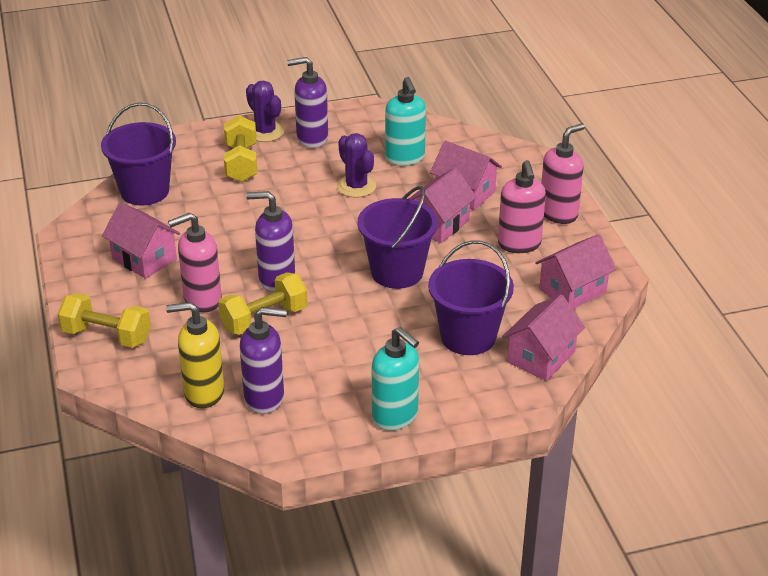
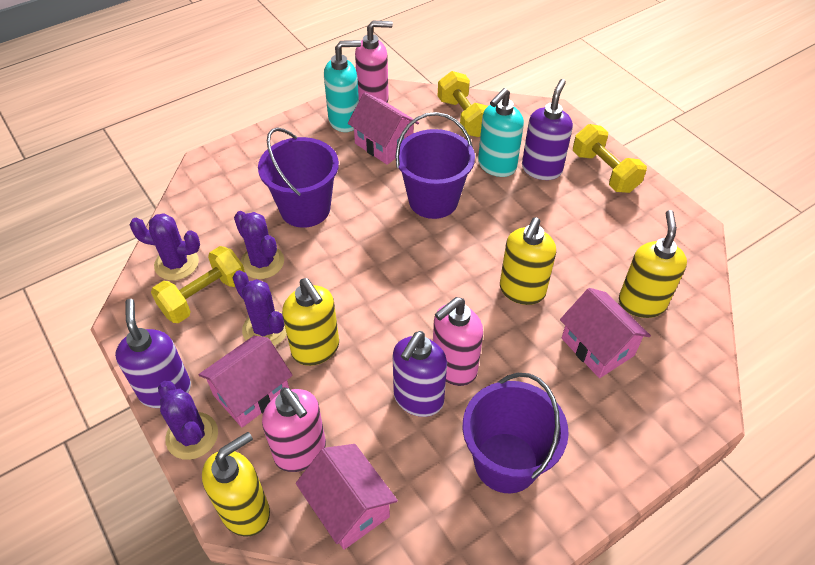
pink house: [102,202,180,279] [409,167,477,243] [430,141,502,210] [502,294,585,381] [535,234,616,309] = 5 -> [199,336,293,428] [296,444,398,550] [348,92,419,165] [560,288,651,378] = 4
purple cactus: [246,80,284,142] [337,133,376,198] = 2 -> [130,213,200,280] [158,381,218,460] [233,270,287,346] [234,211,284,279] = 4
yellow soap dispenser: [166,302,224,409] = 1 -> [202,432,270,537] [282,278,339,366] [500,217,556,305] [619,210,687,318] = 4

